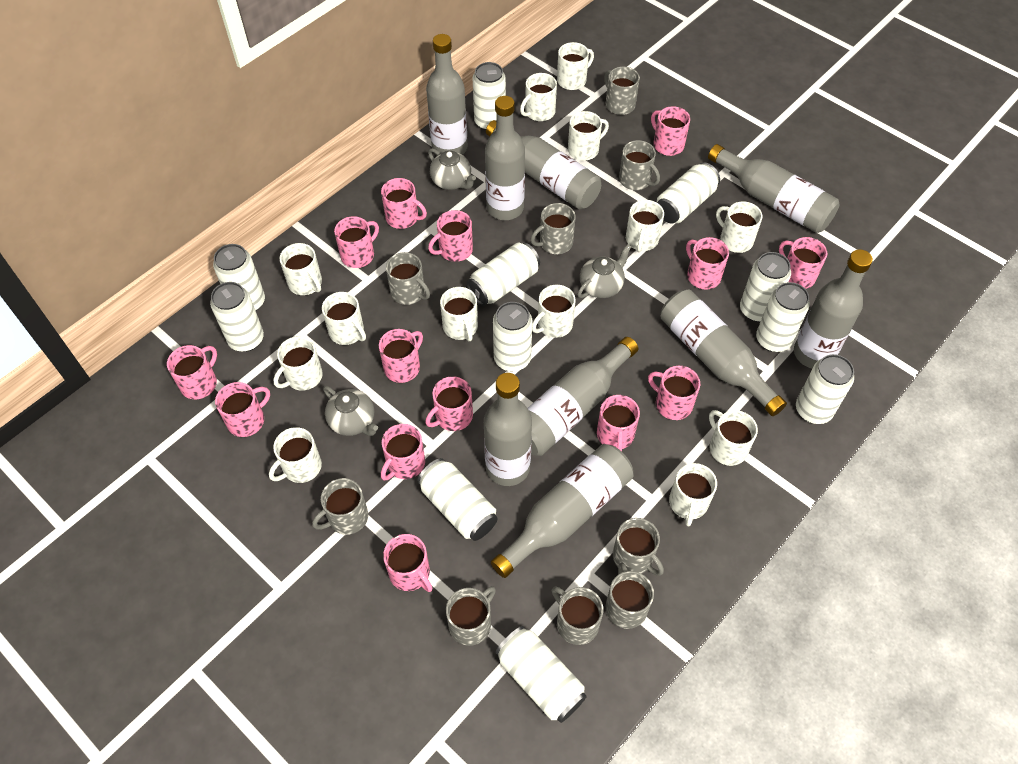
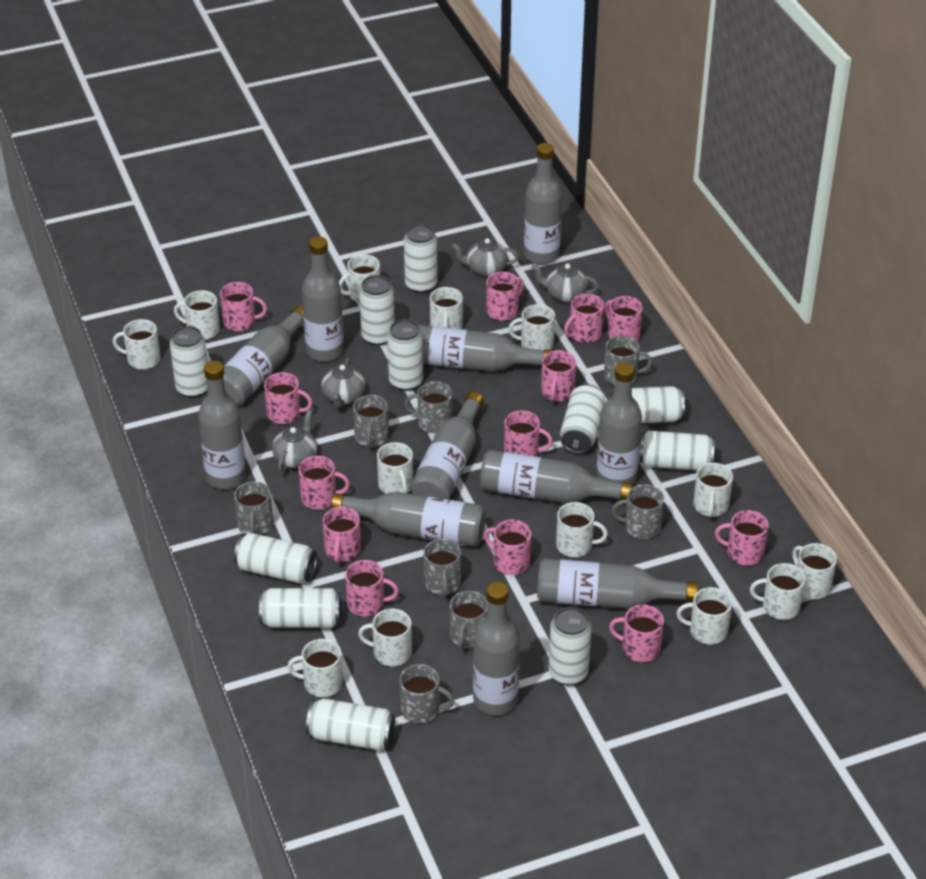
grey bottle: [426,34,468,156] [484,373,532,486] [485,96,525,220] [486,120,601,209] [491,444,633,578] [527,337,638,456] [661,290,787,416] [708,144,840,233] [794,249,873,368] = 9 -> [198,361,246,489] [223,306,304,406] [302,237,344,362] [331,492,486,546] [411,392,484,499] [419,325,554,371] [473,582,520,715] [480,450,633,503] [524,143,562,265] [537,558,698,609] [596,362,642,485] = 11
grey mug: [312,478,368,535] [386,252,430,305] [446,586,496,646] [530,203,576,254] [552,586,603,645] [604,67,640,115] [606,562,654,629] [613,518,664,576] [619,140,660,190] = 9 -> [234,481,273,535] [353,395,389,447] [400,664,454,723] [405,381,452,433] [423,539,461,596] [450,591,488,649] [604,335,652,385] [612,484,664,539] = 8
grey teapot: [323,386,378,436] [428,148,476,190] [577,244,631,298] = 3 -> [272,410,317,472] [322,358,365,408] [451,238,519,277] [532,263,599,302] = 4
pink mug: [167,345,217,399] [215,382,270,437] [334,216,379,268] [379,329,423,383] [381,178,427,229] [381,424,425,481] [383,534,432,592] [425,376,473,431] [428,210,473,262] [597,395,640,451] [648,366,700,420] [651,106,690,156] [686,237,729,290] [779,237,827,289] = 14 -> [220,282,267,331] [264,372,313,424] [299,456,350,510] [323,507,361,563] [345,560,399,617] [484,520,531,575] [486,272,524,321] [504,411,553,457] [541,350,576,401] [564,293,604,343] [604,296,643,341] [609,604,664,662] [715,510,769,565] = 13

